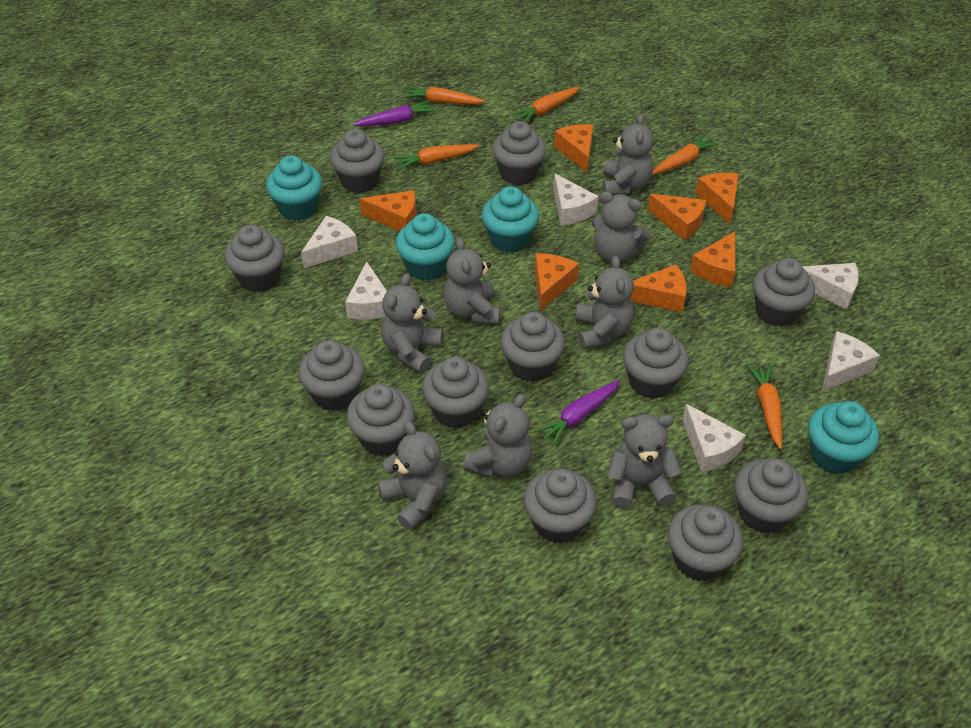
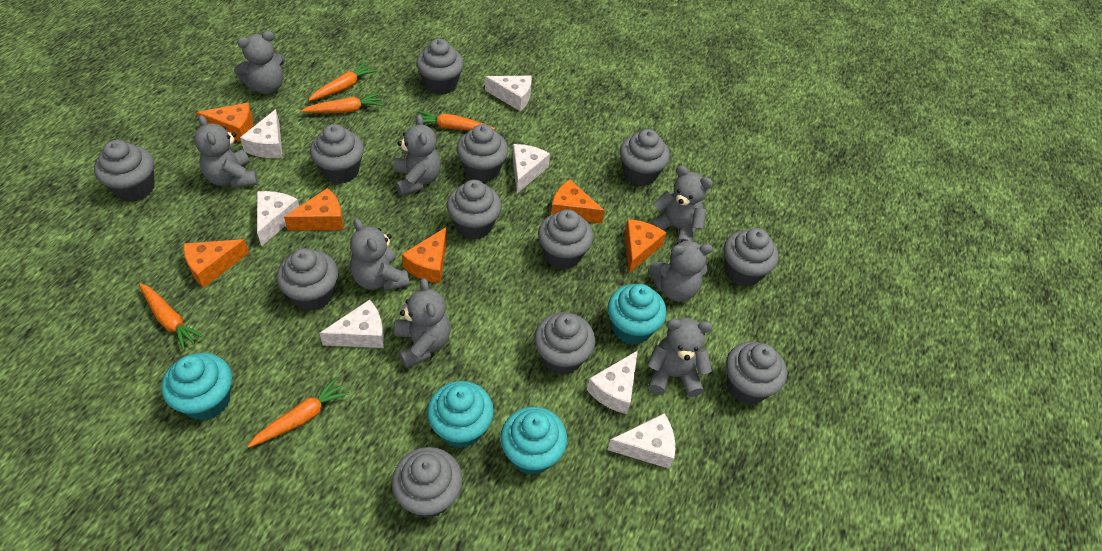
orange cheese: [360,190,416,231] [535,254,579,311] [554,124,593,173] [630,265,687,312] [648,194,706,240] [690,232,735,287] [695,173,739,224] = 7 -> [183,239,249,288] [196,103,253,142] [284,188,344,231] [402,227,447,283] [551,179,605,223] [625,219,667,273] = 6
purple carrot: [353,100,435,126] [535,380,620,446] = 2 -> none = 0
white cheese: [301,216,358,268] [345,261,387,320] [553,173,599,225] [682,404,746,472] [802,263,859,310] [822,331,880,392] = 6 -> [240,109,283,158] [257,191,299,246] [319,300,384,348] [485,76,532,111] [512,144,550,193] [587,351,638,414] [607,413,675,469] = 7

